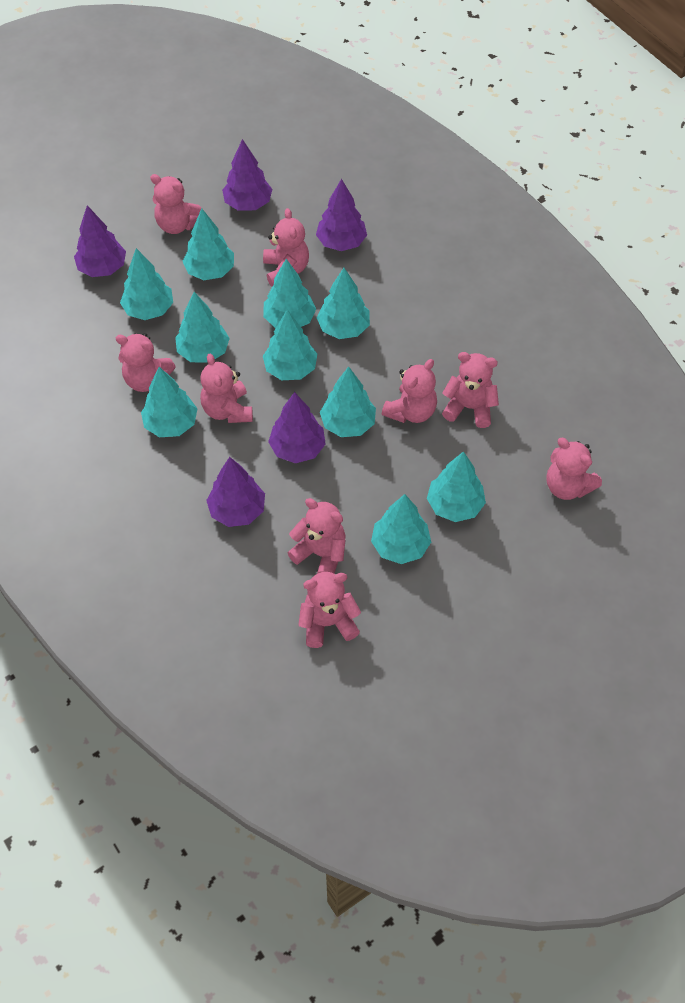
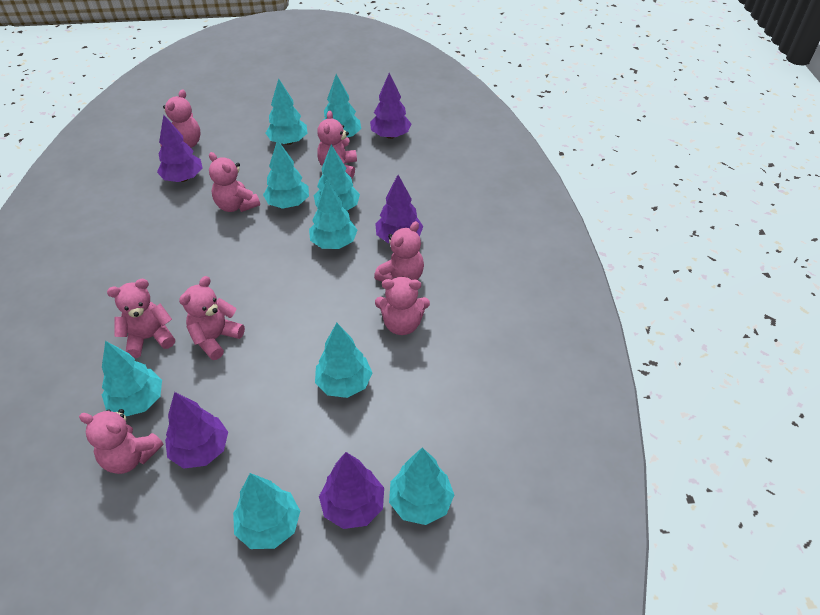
pink teddy bear: [116,333,176,392] [150,174,201,234] [200,354,253,423] [263,208,309,287] [288,498,346,574] [298,572,361,648] [382,359,437,423] [442,352,499,428] [546,438,602,500] = 9 -> [79,409,163,474] [107,279,175,358] [160,89,201,148] [179,276,245,360] [209,152,260,212] [317,111,357,178] [374,221,424,282] [375,277,430,335] = 8
turquoise tree: [120,248,173,320] [141,367,198,437] [175,292,230,363] [183,208,234,280] [263,259,316,328] [263,309,317,380] [317,268,370,339] [320,366,376,437] [371,494,431,564] [427,451,486,522] = 10 -> [102,341,162,416] [233,473,300,549] [263,139,309,209] [266,78,307,145] [309,179,357,249] [314,144,360,211] [315,323,372,398] [324,74,361,137] [389,447,454,525] = 9

